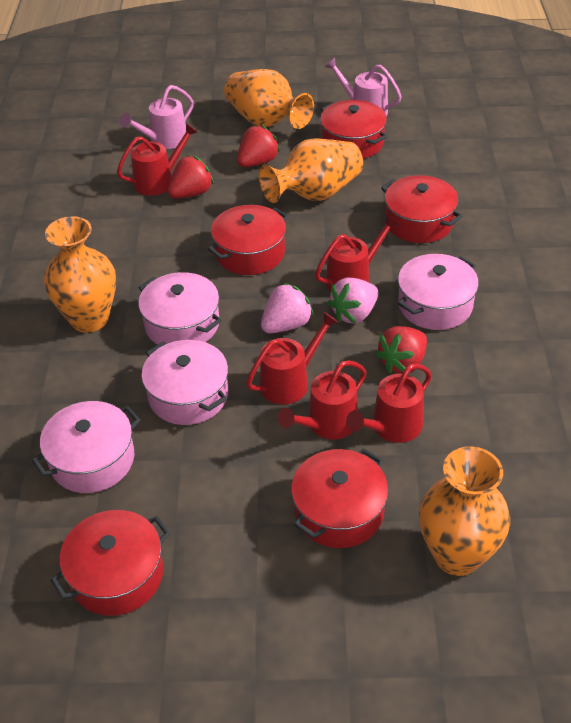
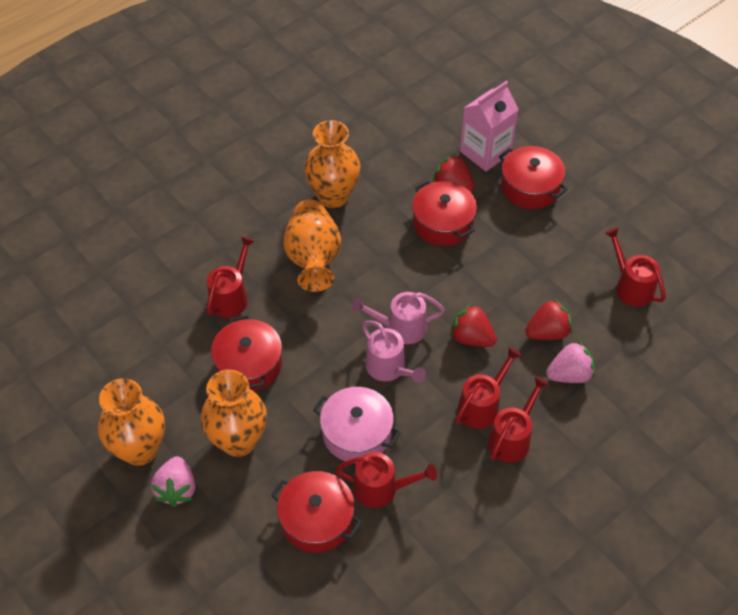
pink carton: none = 0 -> [460,81,519,172] = 1
pink pot: [32,401,140,493] [138,272,222,345] [141,340,228,425] [398,254,479,330] = 4 -> [313,387,401,463] = 1
red pot: [50,510,171,616] [208,205,289,275] [291,448,389,548] [320,100,387,159] [381,175,463,243] = 5 -> [211,315,282,391] [271,471,362,553] [412,181,477,246] [499,146,568,209] = 4

